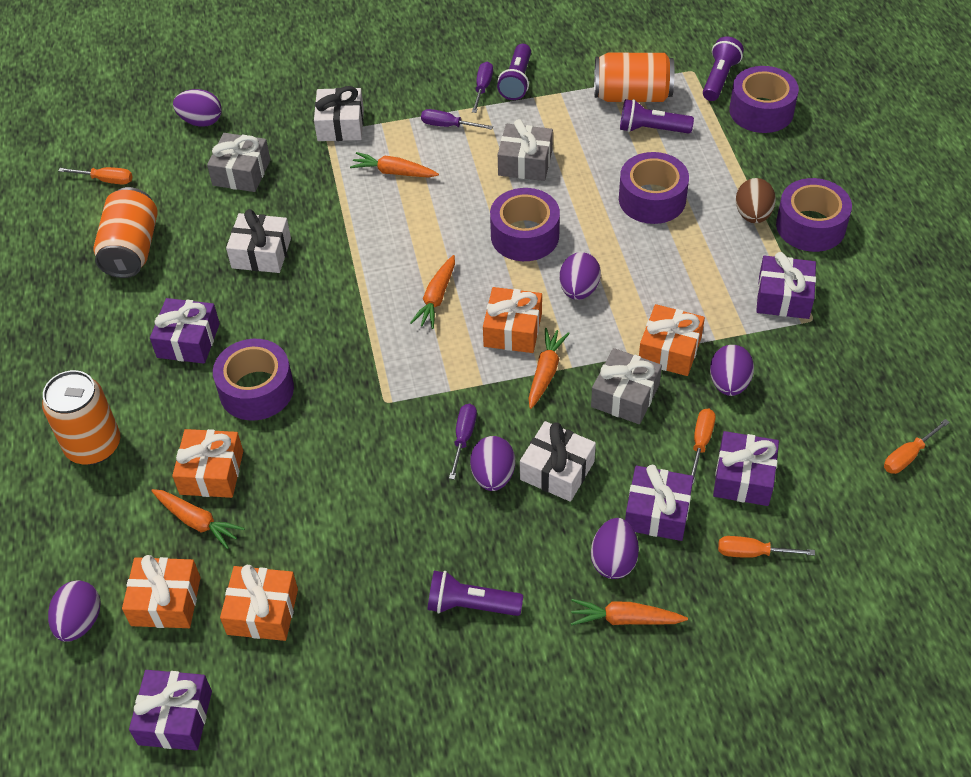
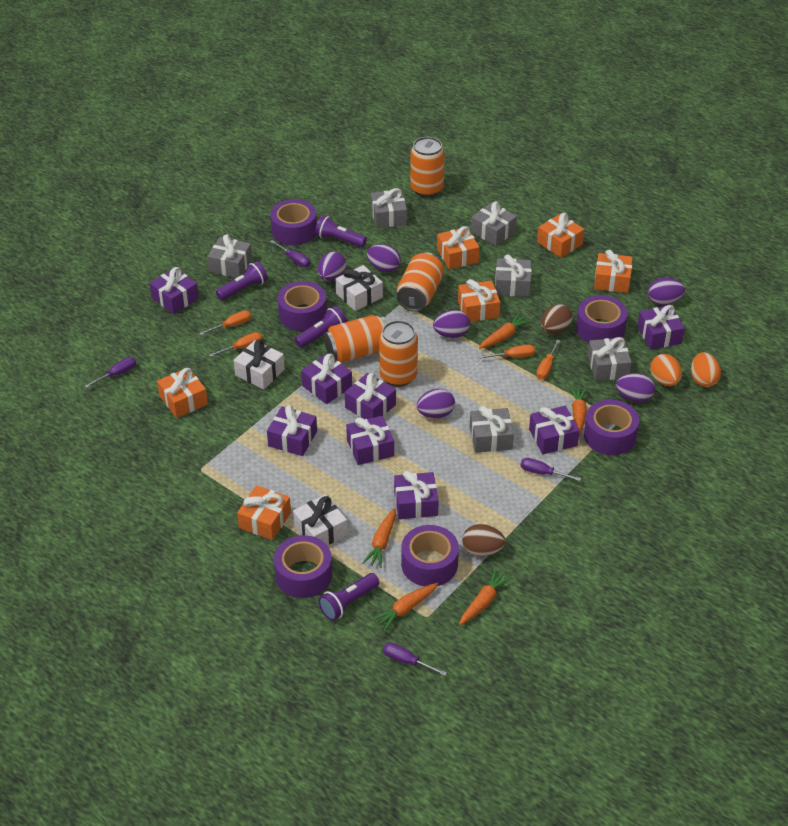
brown egg: [736,178,776,223] = 1 -> [462,524,505,557] [541,304,573,334] = 2
grey gift: [207,133,270,192] [498,119,553,181] [591,348,662,424] = 3 -> [207,234,252,278] [371,188,407,228] [470,406,514,453] [471,201,517,246] [495,255,532,297] [588,337,632,381] = 6
orange can: [42,370,120,465] [93,187,158,278] [594,53,674,102] = 3 -> [324,315,387,363] [379,320,418,387] [397,252,444,312] [410,137,445,197] = 4
orange egg: none = 0 -> [650,354,682,386] [691,352,721,387] = 2
orange gift: [122,555,201,628] [172,429,243,498] [220,565,298,641] [483,287,542,353] [639,304,705,376] = 5 -> [157,367,208,418] [237,485,291,540] [437,226,480,269] [458,279,500,322] [537,213,584,258] [594,250,633,293] = 6
purple gift: [129,670,212,751] [150,298,220,364] [625,465,694,541] [713,431,779,506] [756,252,816,319] = 5 -> [149,267,199,314] [267,405,317,456] [301,354,352,404] [345,373,396,419] [346,416,394,465] [394,471,439,519] [529,406,580,454] [637,305,685,350] = 8
purple screwdriver: [421,109,493,130] [449,404,477,480] [472,62,493,113] = 3 -> [85,357,136,388] [270,240,310,267] [383,642,447,676] [520,458,581,481] = 4
purple tape: [213,339,294,420] [490,188,560,261] [619,152,689,224] [729,66,799,133] [776,178,852,252] = 5 -> [270,199,317,245] [274,535,332,598] [278,281,327,331] [401,525,459,586] [576,295,627,343] [584,400,639,455] = 6

